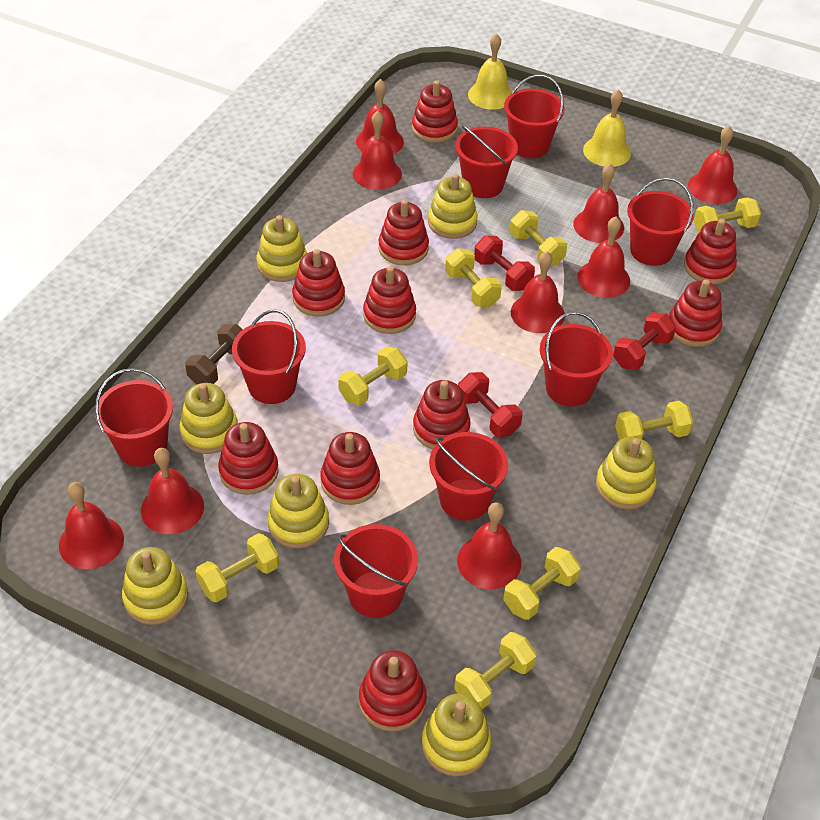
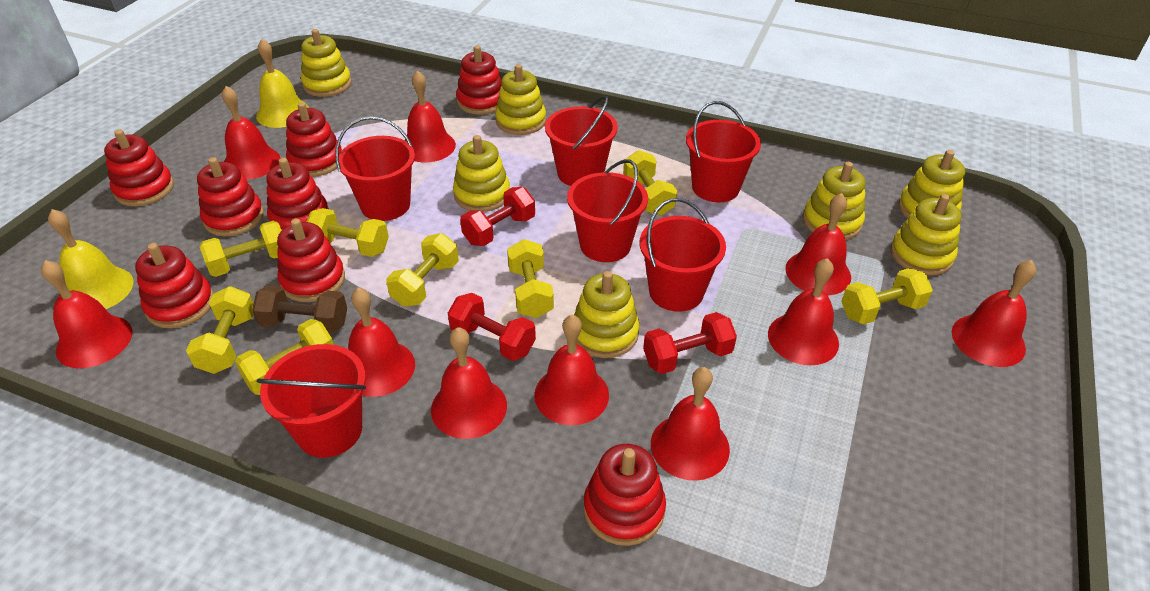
red bell: [59,482,124,569] [141,448,204,534] [353,111,402,190] [356,79,404,154] [457,503,521,589] [511,251,565,333] [573,163,624,243] [577,217,630,298] [688,126,737,204] = 9 -> [41,260,132,368] [222,86,280,180] [349,287,415,397] [405,70,456,163] [431,327,507,439] [534,315,609,425] [651,367,730,481] [768,258,839,365] [785,193,851,295] [952,260,1036,367] = 10
red bucket: [95,368,173,467] [232,309,306,404] [334,524,418,618] [429,432,508,521] [455,124,518,198] [504,75,565,158] [540,312,613,406] [627,178,694,266] = 8 -> [257,344,366,458] [335,116,415,221] [545,96,618,186] [567,159,648,262] [640,198,726,312] [686,101,761,202] = 6
red stacking toy: [218,422,279,495] [292,249,345,317] [320,432,380,505] [359,650,427,732] [363,266,416,334] [378,199,429,265] [412,80,458,143] [413,380,471,449] [669,279,722,347] [684,219,737,284] = 10 -> [104,129,174,206] [135,243,214,328] [197,157,264,236] [266,158,329,230] [277,219,345,302] [286,102,342,177] [456,45,502,115] [584,444,666,546] = 8

